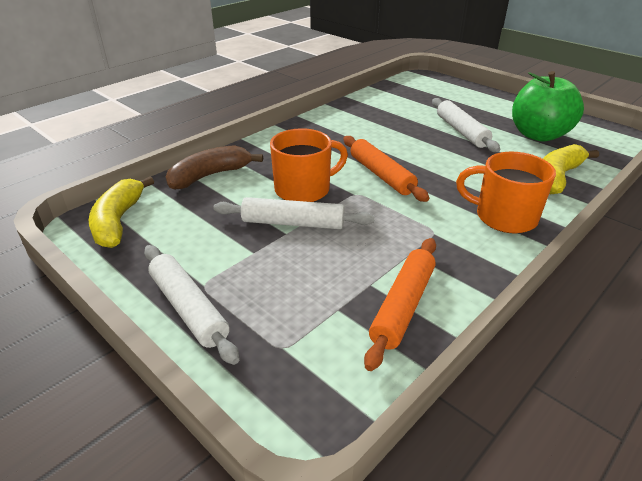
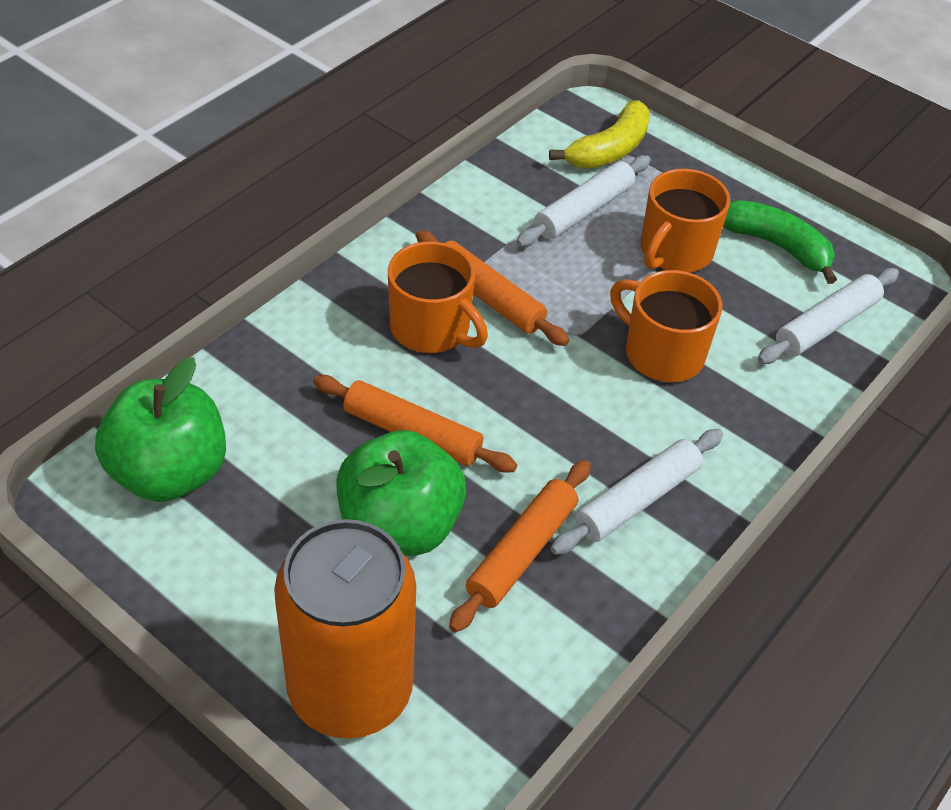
brown banana: [166,145,263,190] = 1 -> none = 0
green apple: [512,71,584,142] = 1 -> [95,357,226,502] [337,430,466,556] = 2
green banana: none = 0 -> [723,200,837,284] = 1
orange can: none = 0 -> [274,519,416,739] = 1
orange mug: [270,128,348,202] [456,152,556,234] = 2 -> [388,241,488,353] [610,270,722,382] [641,169,730,272] = 3
orange rolling pin: [343,136,429,202] [364,238,436,371] = 2 -> [313,375,517,473] [416,231,569,346] [449,460,591,632] = 3
yellow banana: [89,176,154,248] [543,144,599,194] = 2 -> [549,100,650,168] = 1

